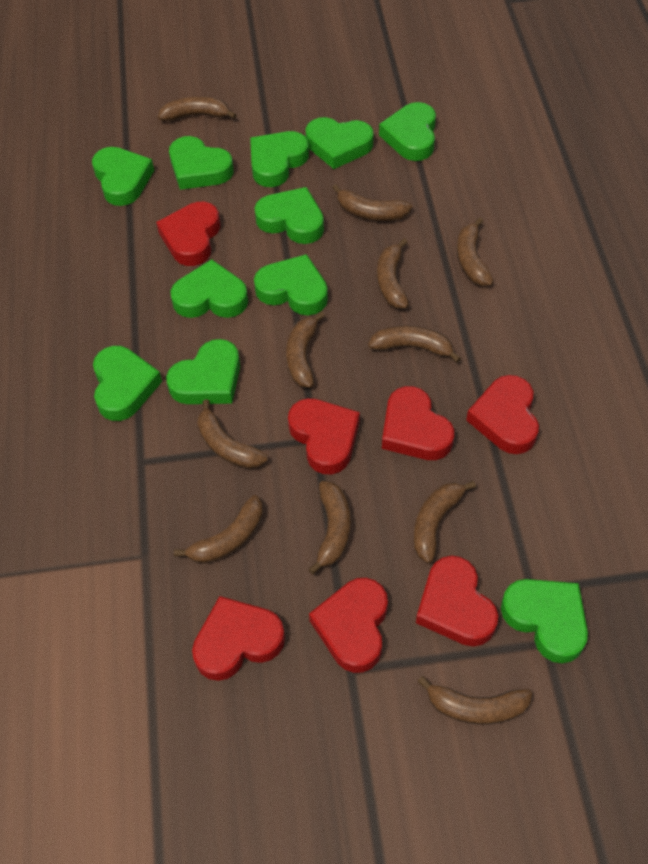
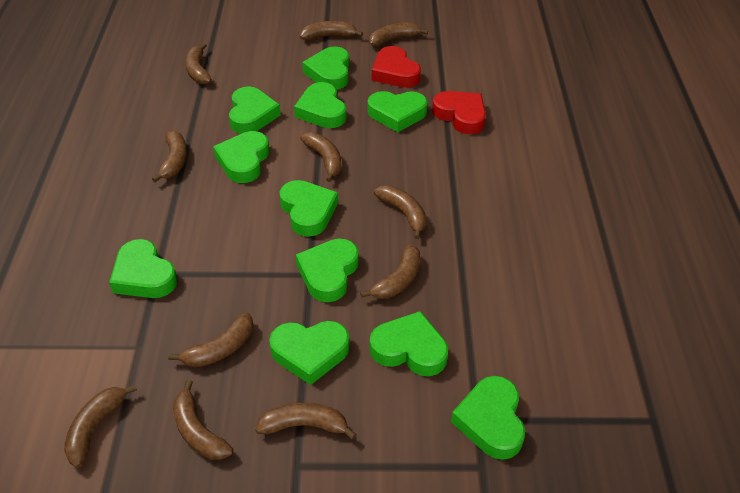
red heart: [156,202,220,266] [192,596,285,681] [288,398,360,475] [309,578,388,673] [382,386,454,460] [416,556,498,647] [466,375,539,454] = 7 -> [372,46,421,88] [432,91,486,134] = 2

